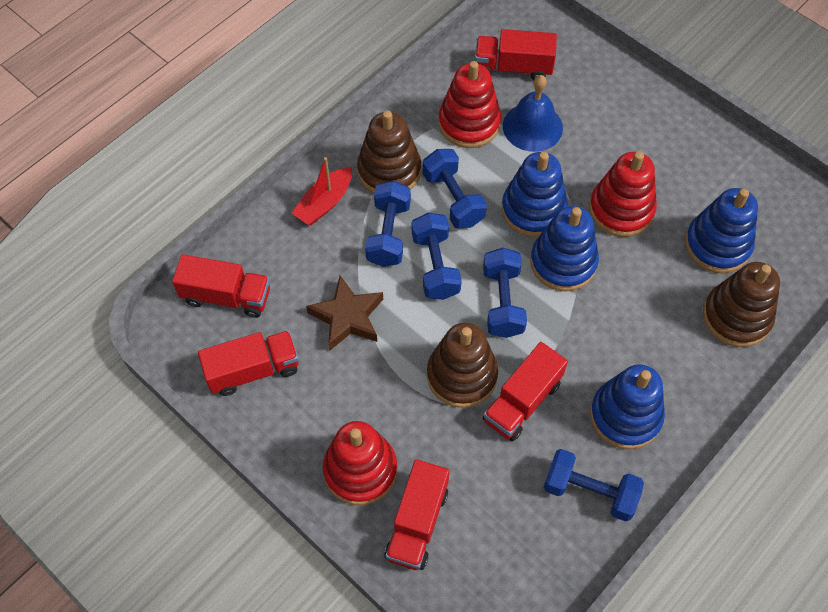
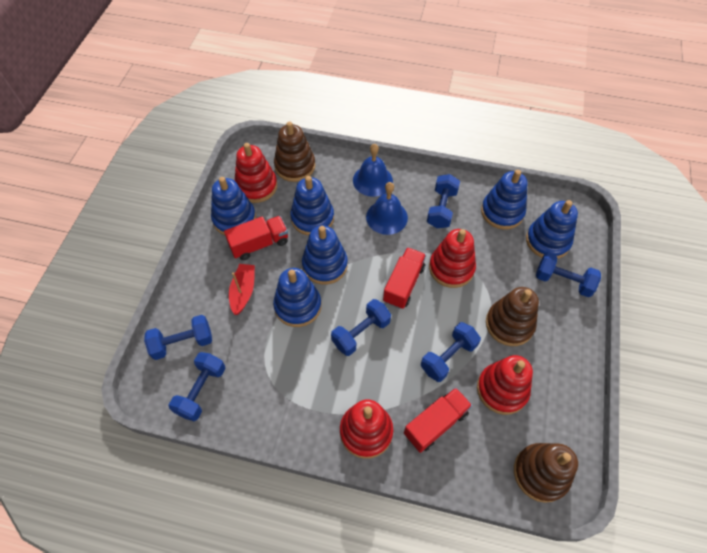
blue bell: [503,75,563,152] = 1 -> [353,144,393,197] [366,182,408,235] = 2
blue dumbbell: [365,181,411,267] [412,212,462,300] [423,149,487,229] [483,248,527,338] [544,449,644,522] = 5 -> [144,315,212,360] [168,352,226,421] [331,299,391,356] [421,322,481,382] [427,174,460,228] [536,252,601,297] = 6
blue stacking toy: [501,152,568,237] [530,206,599,291] [590,365,665,449] [685,188,758,273] = 4 -> [211,177,256,235] [273,268,321,327] [290,176,334,235] [302,226,348,285] [481,170,527,230] [526,200,578,259] = 6
brown star: [306,276,383,350] = 1 -> none = 0
red stacking toy: [323,421,397,505] [438,61,501,148] [589,151,657,237] = 3 -> [234,143,277,203] [340,399,393,459] [429,229,476,288] [477,355,533,415] = 4
red truck: [172,254,270,318] [198,331,299,396] [385,459,449,570] [475,29,557,80] [483,342,568,441] = 5 -> [224,216,288,260] [383,247,426,309] [404,387,472,453] = 3

